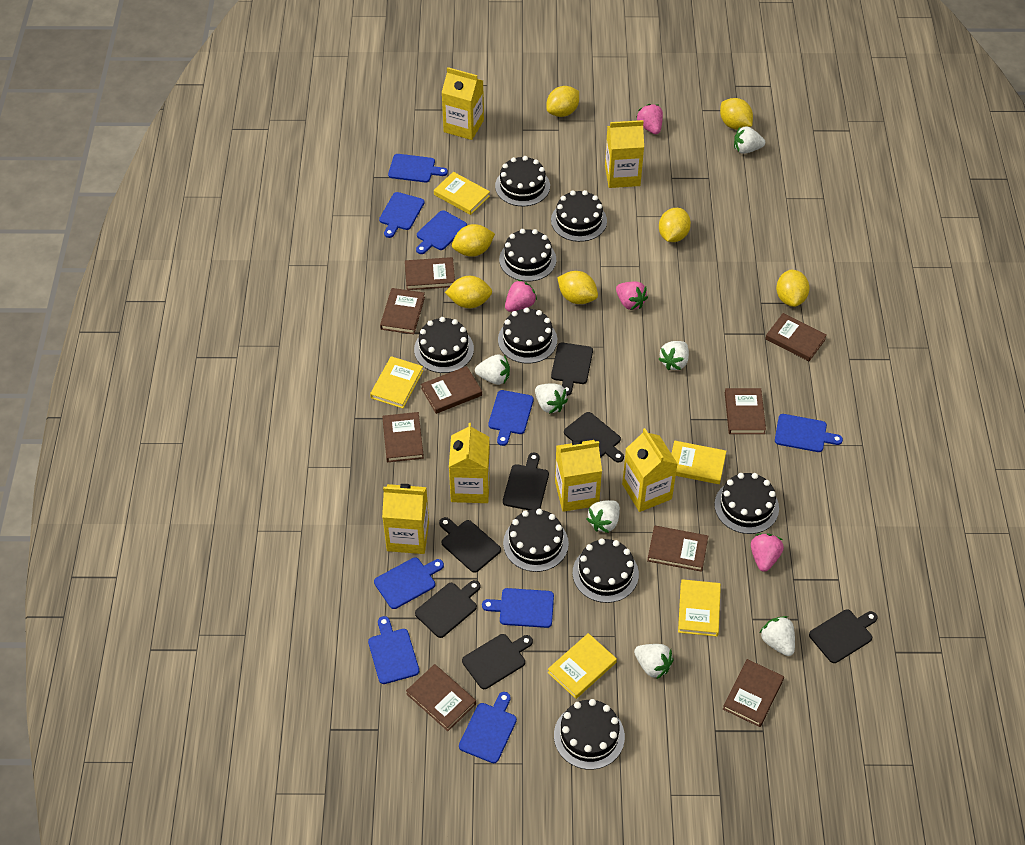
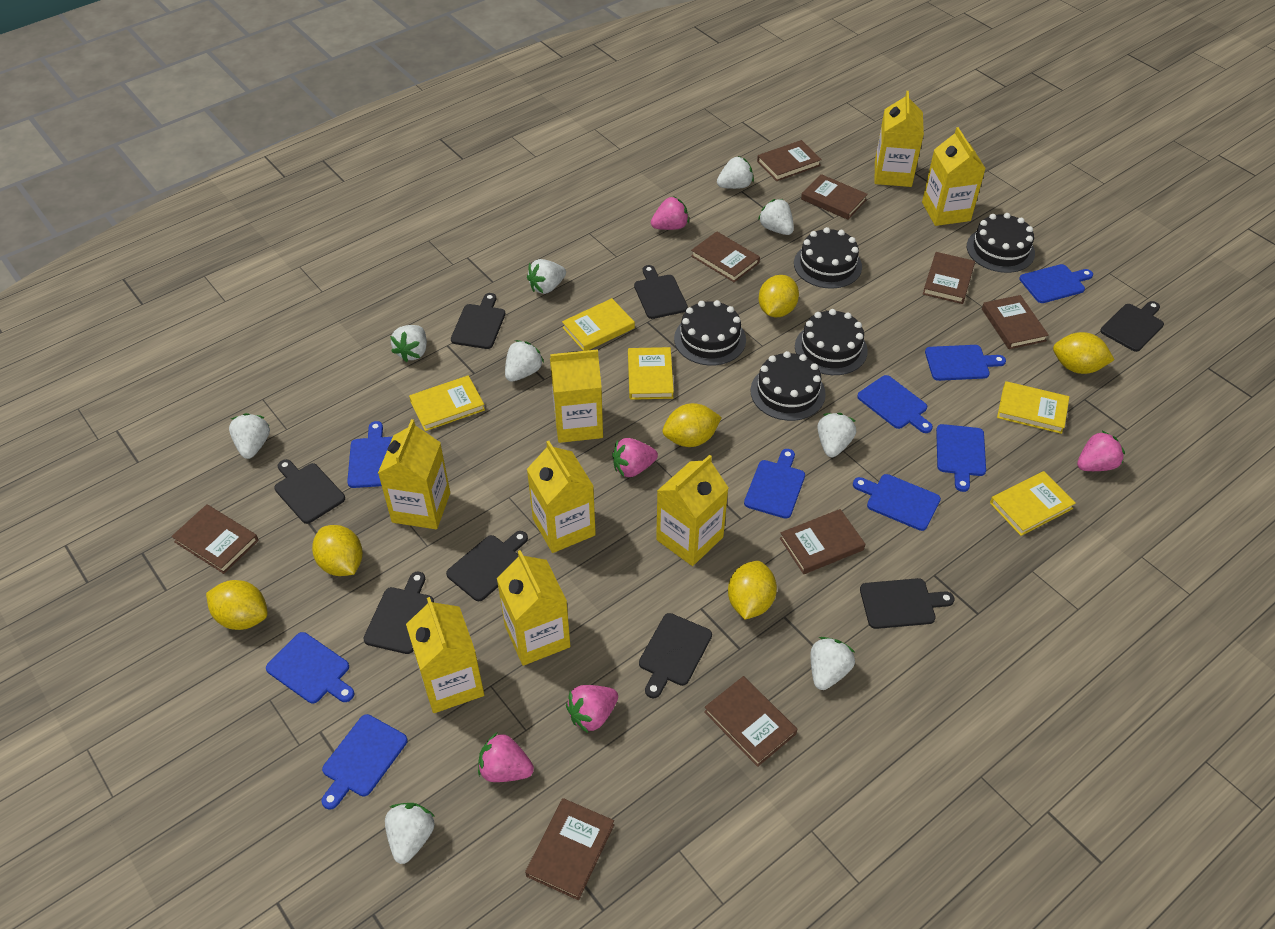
black cake: [414,317,474,373] [495,156,550,206] [498,307,557,364] [499,229,556,281] [503,509,569,572] [551,190,607,242] [554,699,625,770] [573,538,639,603] [714,473,779,534] = 9 -> [674,300,746,366] [750,351,826,421] [794,227,862,289] [795,309,868,375] [967,213,1035,273] = 5
black cutting board: [415,580,481,638] [439,517,501,573] [462,634,533,689] [503,453,549,510] [551,343,593,396] [564,412,624,463] [809,609,878,663] = 7 -> [274,459,345,524] [363,572,434,654] [446,531,528,601] [451,293,505,349] [634,265,688,319] [639,613,712,698] [860,578,955,629] [1100,301,1164,352] = 8
pink strawberry: [505,279,537,312] [616,281,648,310] [637,104,663,134] [751,534,784,572] = 4 -> [478,732,534,782] [566,685,618,733] [612,438,658,477] [651,196,689,230] [1077,431,1125,471] = 5
white strawberry: [475,354,510,385] [535,383,568,414] [587,500,620,533] [634,644,673,679] [659,341,689,370] [734,126,765,154] [760,616,795,656] = 7 -> [229,413,270,459] [385,803,435,864] [390,325,427,362] [505,340,544,382] [527,259,566,294] [717,156,754,189] [758,199,794,235] [811,637,855,690] [817,413,856,457] = 9
yellow carton: [382,484,429,554] [441,67,484,140] [449,423,490,503] [555,440,602,512] [605,120,644,188] [622,428,678,512] = 6 -> [378,419,450,529] [406,597,484,713] [496,550,571,666] [527,441,596,553] [550,349,603,443] [656,455,728,566] [875,91,924,187] [922,127,986,226] = 8
yellow lemon: [445,276,492,308] [452,224,495,257] [546,86,579,117] [557,271,598,304] [659,208,691,242] [720,98,753,130] [776,270,810,307] = 7 -> [206,580,268,630] [312,525,363,576] [662,403,722,447] [728,561,777,619] [759,275,799,317] [1053,332,1115,374] = 6

